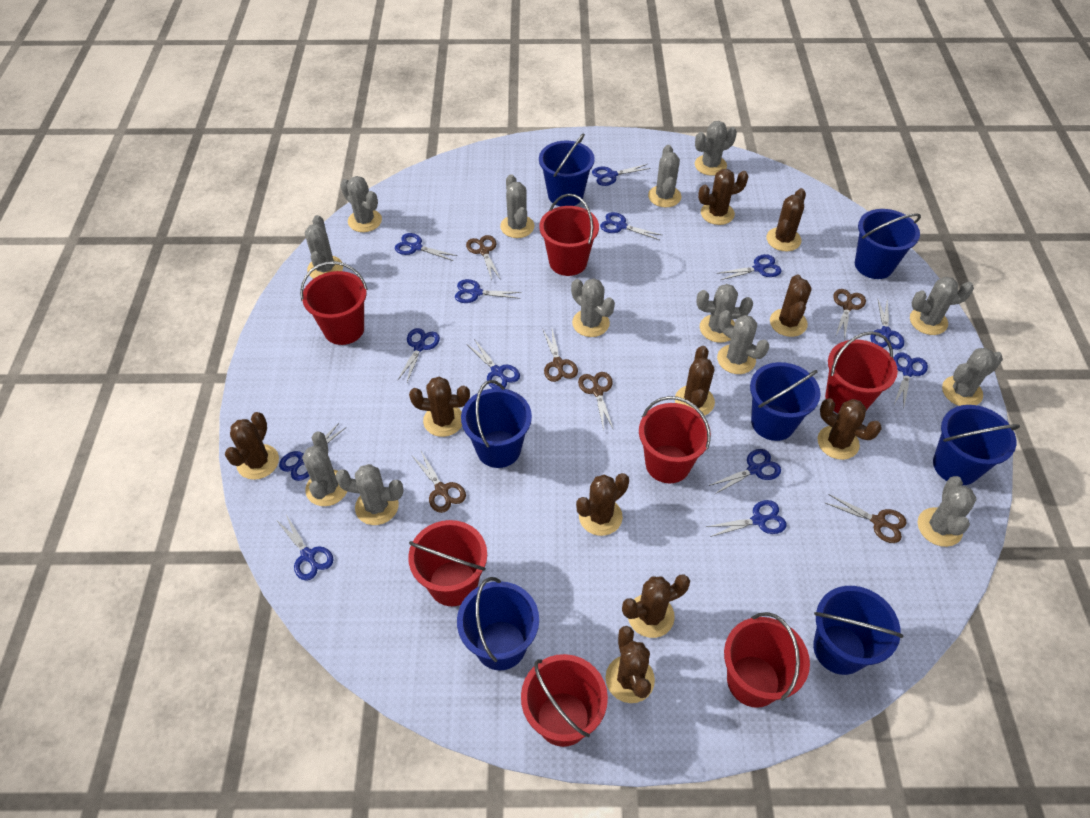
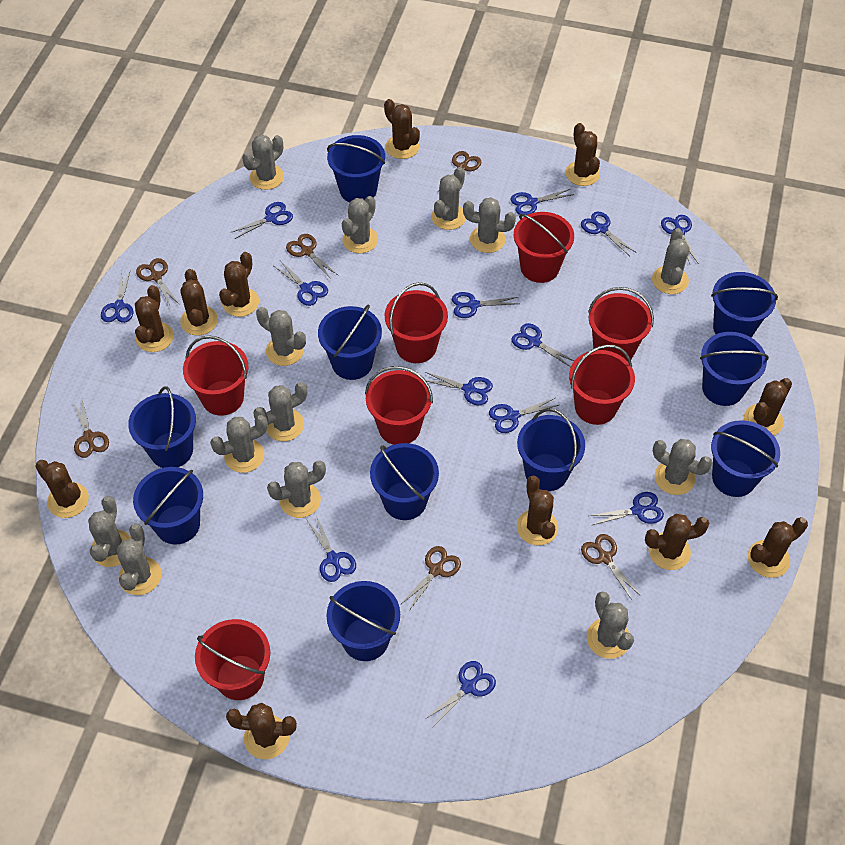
blue bucket: [457,577,539,671] [461,380,532,468] [539,133,595,206] [750,362,820,441] [813,586,903,675] [855,209,921,279] [933,405,1020,485] = 7 -> [128,387,196,468] [133,467,203,545] [318,304,382,380] [326,581,400,661] [327,135,385,202] [370,443,439,520] [517,408,585,491] [700,332,769,406] [711,272,778,338] [711,420,780,497] = 10
brown cactus: [225,412,279,480] [409,377,470,437] [576,473,629,536] [605,626,655,703] [622,575,690,638] [675,346,715,416] [698,169,749,225] [766,188,806,251] [770,275,812,337] [818,398,882,460] = 10 -> [35,460,89,518] [135,285,174,352] [180,269,218,336] [219,252,259,317] [226,703,297,759] [384,99,420,159] [517,476,558,546] [566,123,600,186] [645,514,710,570] [744,378,792,436] [748,517,808,578] = 11

